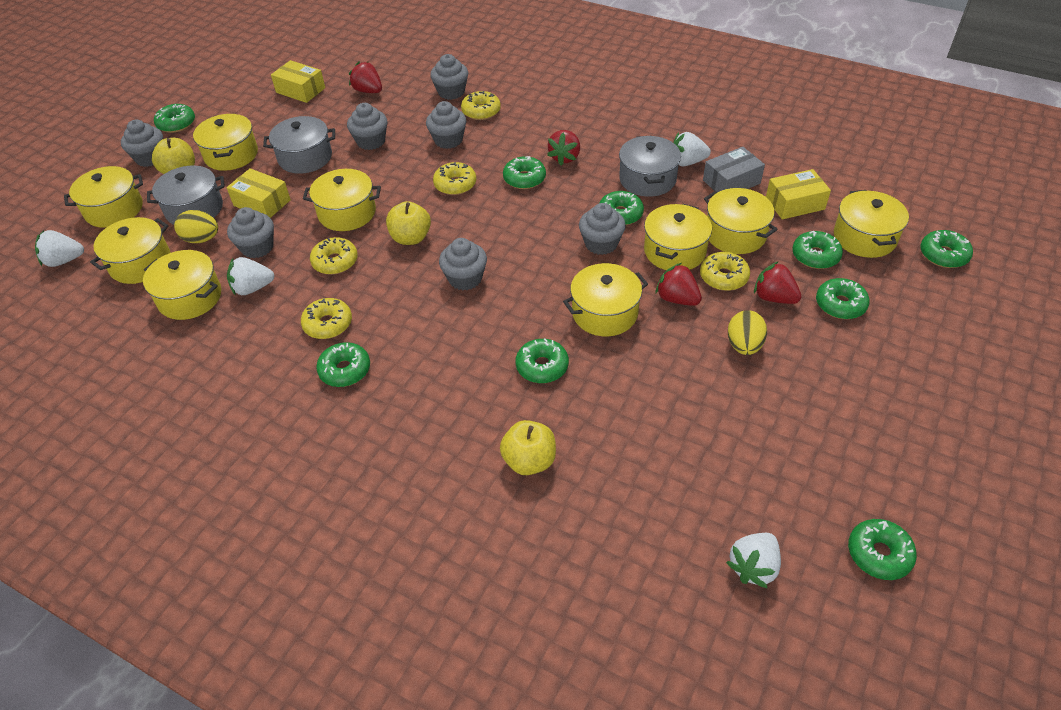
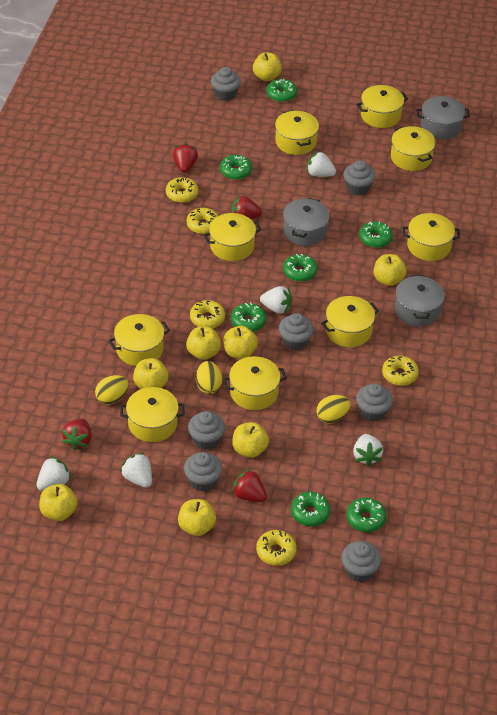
green donut: [154,104,195,133] [316,342,370,387] [503,156,546,189] [515,339,569,383] [599,191,644,225] [792,231,843,269] [816,278,870,319] [848,519,917,580] [920,230,973,268] = 9 -> [220,155,252,180] [231,303,266,332] [267,79,297,102] [283,254,317,282] [291,492,330,526] [347,497,386,532] [359,221,393,248] = 7
grey box: [703,147,765,192] = 1 -> none = 0
white strawberry: [35,230,84,267] [227,257,274,295] [673,132,711,166] [726,533,781,588] = 4 -> [36,456,71,491] [120,453,152,488] [260,286,292,314] [307,151,336,177] [353,434,383,466] = 5
yellow apple: [152,138,195,174] [386,201,431,245] [500,420,556,475] = 3 -> [39,484,77,521] [133,358,169,389] [178,499,216,536] [186,326,221,360] [223,326,258,359] [232,422,269,458] [253,52,282,81] [374,254,407,286] = 8
yellow box: [227,168,291,218] [271,60,325,103] [766,169,831,220] = 3 -> none = 0
yellow egg: [174,210,218,243] [728,310,767,355] = 2 -> [95,375,129,405] [196,361,222,394] [316,395,351,424] = 3

